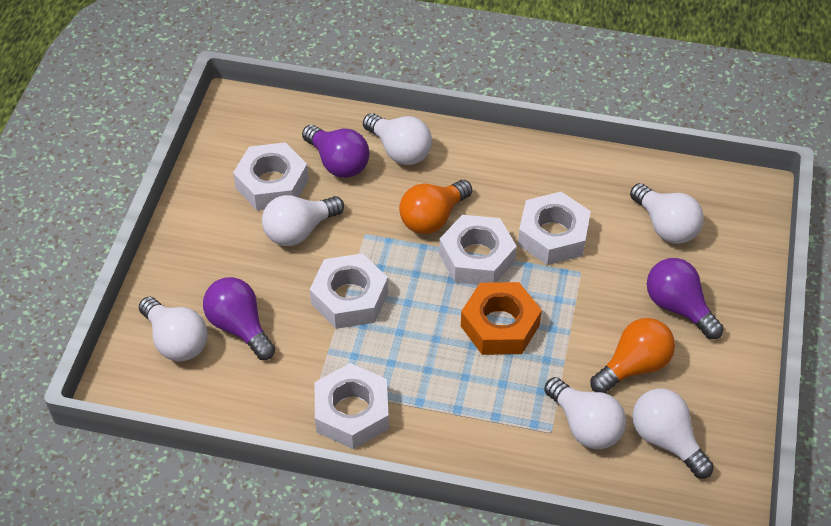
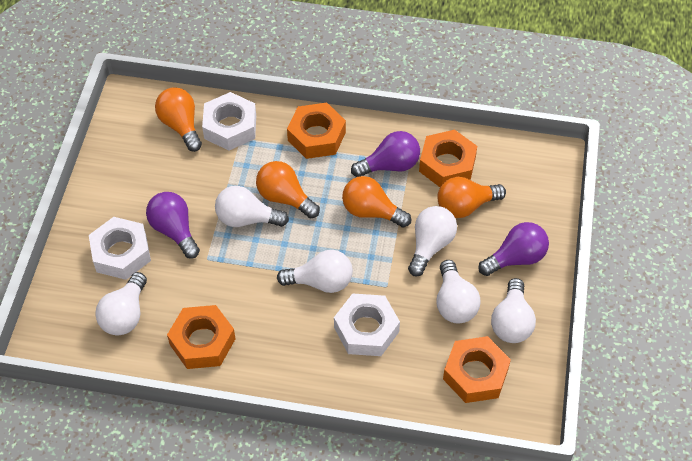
orange light bulb: [399,180,472,234] [590,318,675,393] = 2 -> [155,87,202,152] [256,161,320,219] [342,176,411,228] [437,177,506,218] = 4
orange nut: [461,282,542,355] = 1 -> [167,305,236,369] [287,103,346,159] [419,130,477,187] [443,336,511,403] = 4
white nut: [233,142,309,211] [310,253,388,329] [315,363,389,449] [439,215,517,285] [518,192,591,265] = 5 -> [89,217,151,280] [202,92,256,151] [334,293,400,356] = 3

